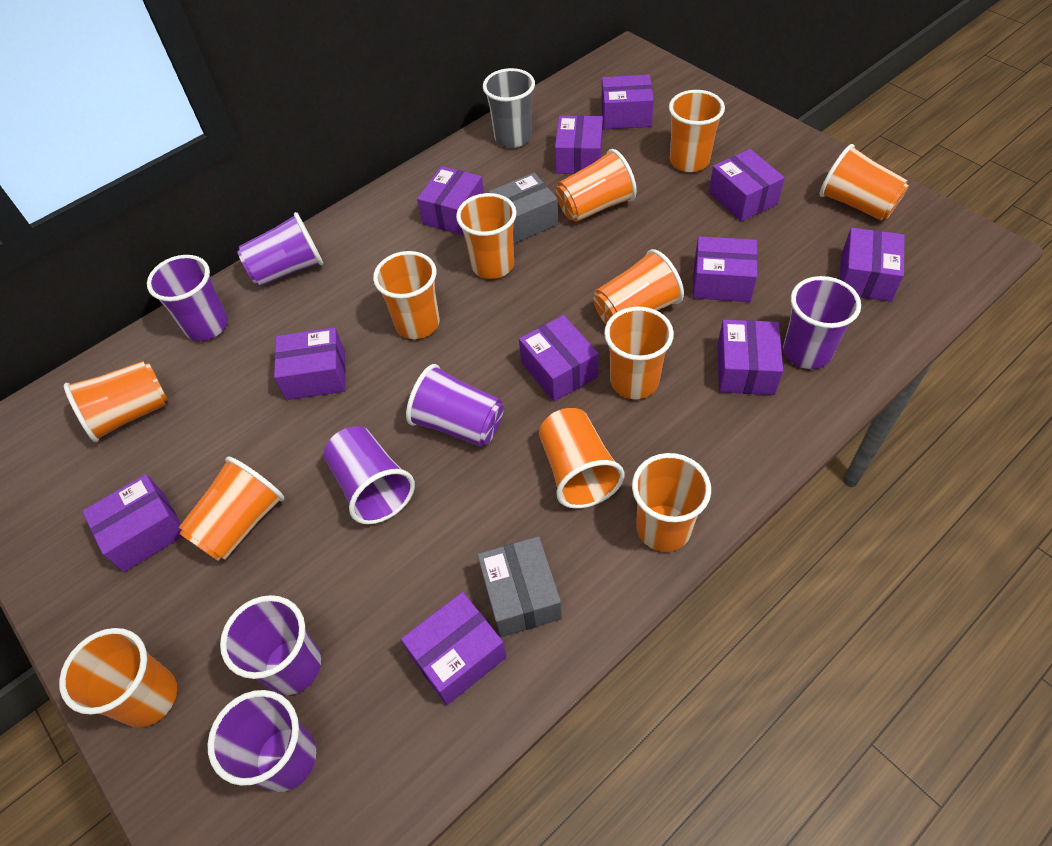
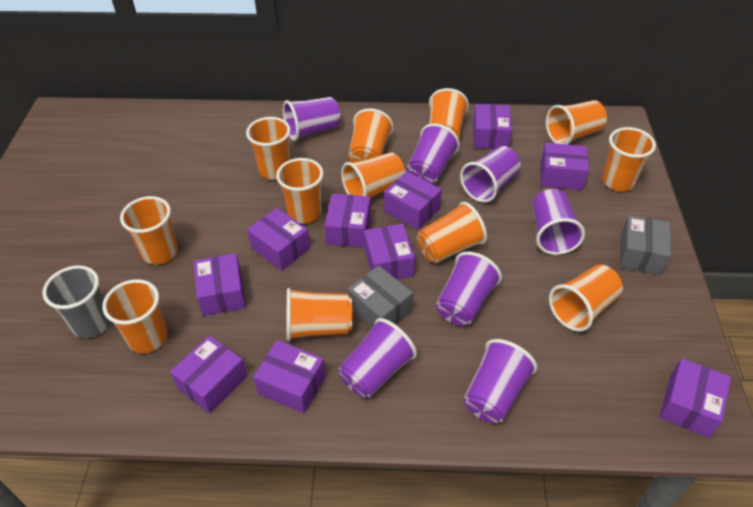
purple box: [82,474,183,572] [274,327,346,400] [401,592,507,705] [417,166,484,235] [519,315,599,402] [555,115,603,174] [601,75,654,129] [693,236,758,302] [709,149,785,222] [717,320,783,395] [839,228,904,302] = 11 -> [170,335,247,414] [194,253,246,316] [247,208,310,271] [253,340,326,413] [325,194,371,248] [364,223,415,279] [384,171,442,230] [473,104,512,149] [540,143,589,190] [660,358,731,438] = 10

